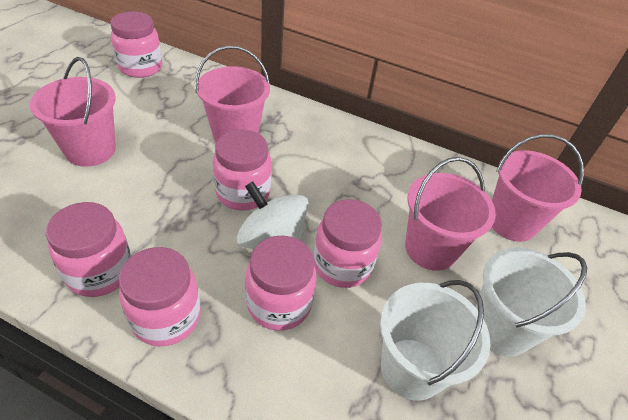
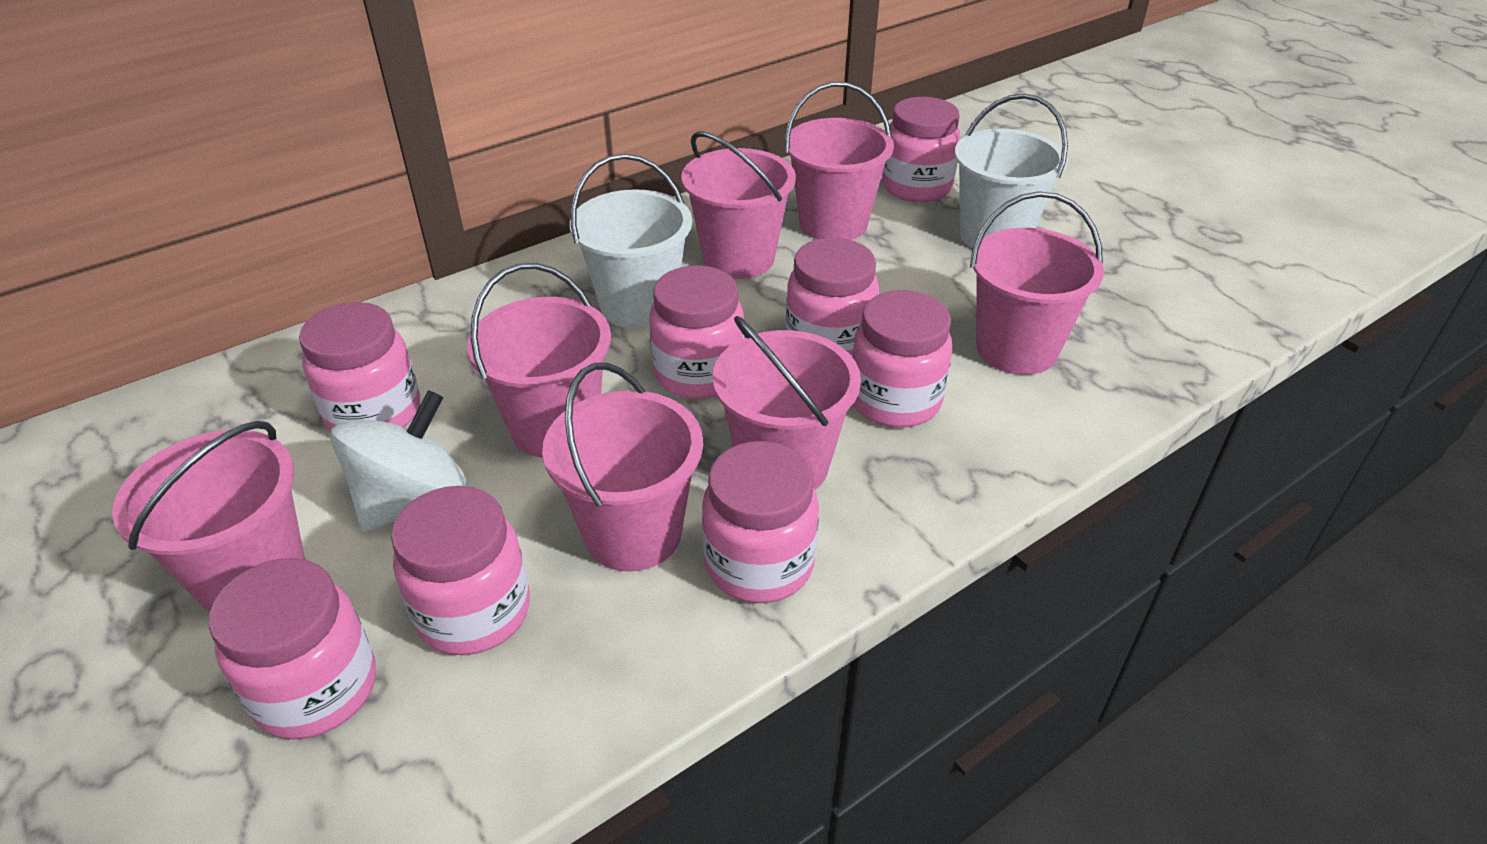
pink bucket: [30,57,116,167] [195,46,270,142] [405,157,496,271] [492,134,584,242] = 4 -> [112,421,305,613] [467,263,611,458] [542,363,703,572] [681,131,796,279] [712,316,861,490] [785,82,894,240] [970,191,1104,375] = 7
pink jar: [46,202,132,297] [110,11,162,78] [119,247,201,346] [213,129,272,211] [245,235,317,331] [313,199,382,288] = 6 -> [209,558,376,739] [299,302,420,431] [391,486,530,655] [649,265,744,399] [702,441,819,603] [786,238,879,356] [852,290,952,428] [882,97,960,202] = 8

